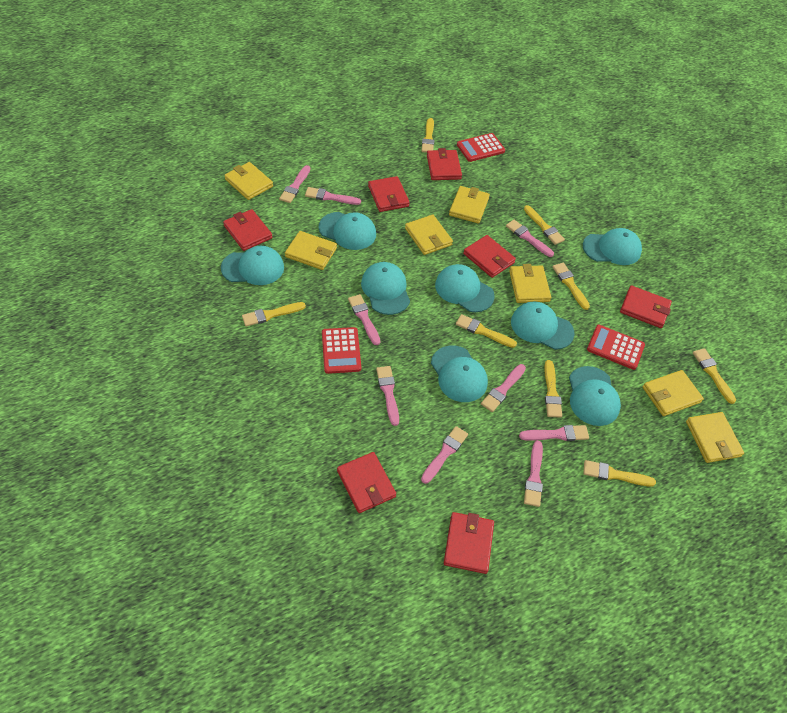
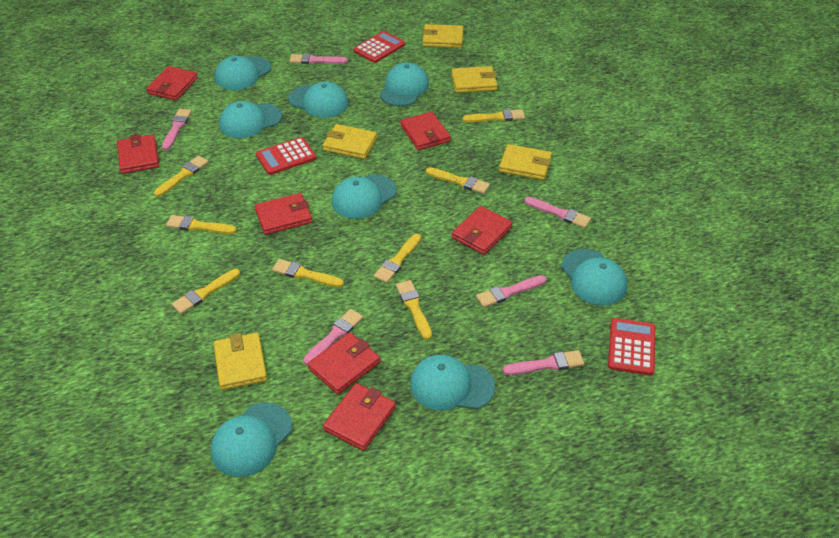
pink brush: [279,165,310,203] [305,187,361,205] [348,294,380,345] [376,366,399,426] [421,426,468,484] [481,364,526,412] [506,220,554,257] [519,425,589,441] [524,441,543,507] = 9 -> [162,109,192,150] [290,53,348,64] [303,309,363,365] [476,275,547,308] [503,350,584,375] [524,197,591,228] = 6
yellow wallet: [224,162,273,200] [285,231,337,270] [405,215,453,255] [449,186,490,224] [509,264,551,303] [643,370,704,416] [686,412,744,463] = 7 -> [213,332,267,390] [322,124,377,159] [422,24,463,48] [451,66,498,93] [499,144,552,180] = 5

